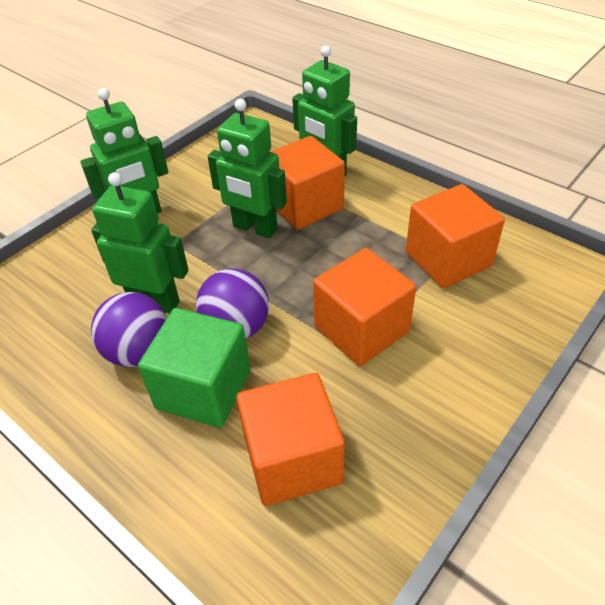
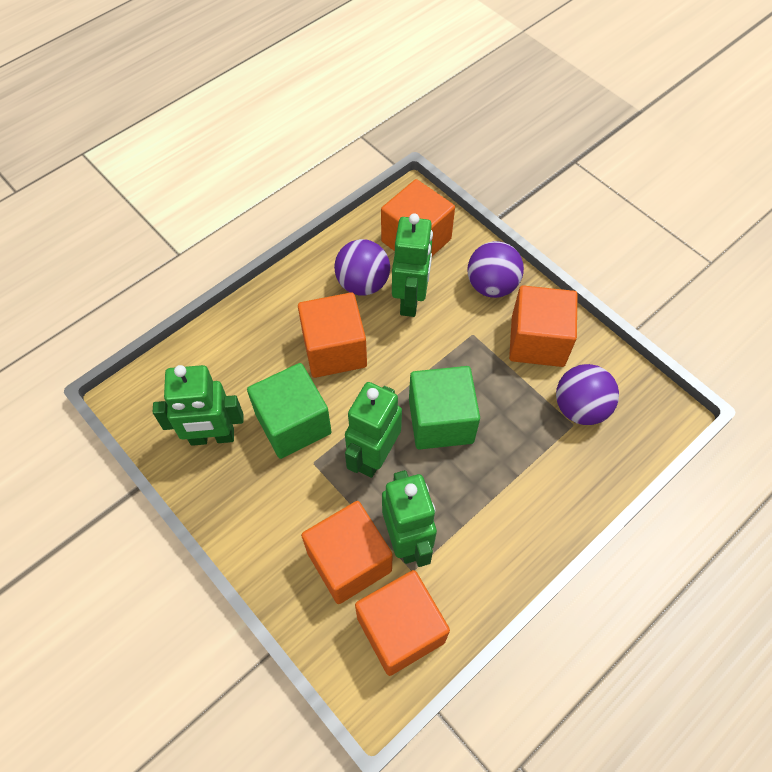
green cube: [138,308,250,428] = 1 -> [247,363,332,459] [409,366,480,450] = 2
orange cube: [236,373,345,506] [271,136,345,230] [313,248,416,366] [406,184,505,288] = 4 -> [298,292,367,378] [301,501,393,604] [355,570,450,676] [381,179,455,256] [509,285,577,367] = 5
purple ball: [91,292,167,367] [196,268,269,339] = 2 -> [334,239,390,296] [468,241,524,298] [556,364,619,425] = 3

